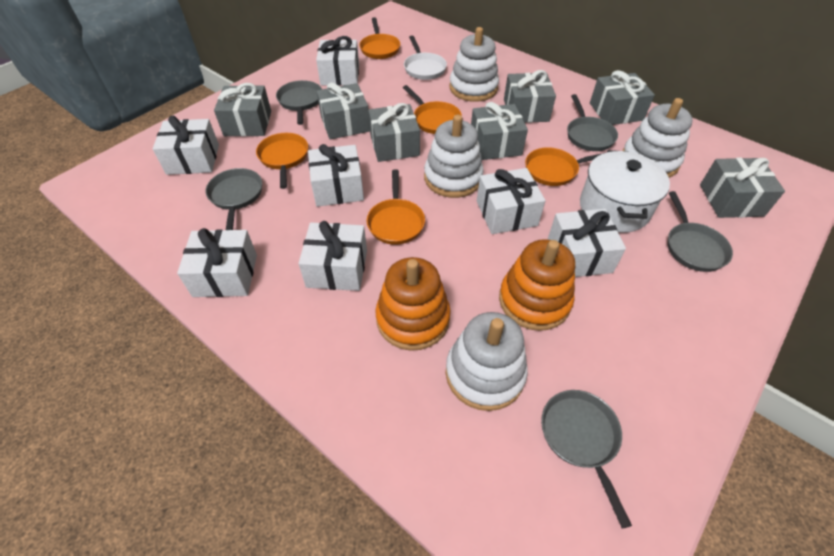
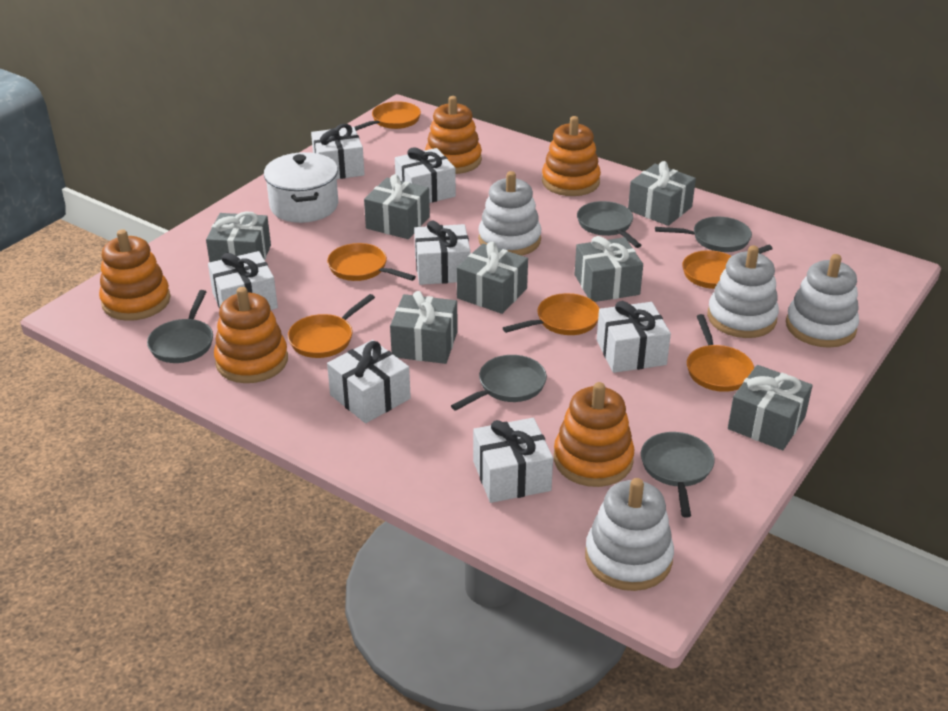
orange pan: [256,133,308,189] [359,17,400,59] [367,169,425,245] [403,85,462,134] [525,147,604,186] = 5 -> [288,294,375,358] [327,243,416,281] [355,101,421,131] [503,293,600,335] [682,245,773,289] [687,314,754,392] = 6
orange stacking toy: [375,257,451,351] [499,239,575,331] = 2 -> [99,229,171,321] [214,287,288,383] [425,96,482,174] [542,116,601,196] [554,382,634,487] = 5
white pan: [404,36,447,80] = 1 -> none = 0

